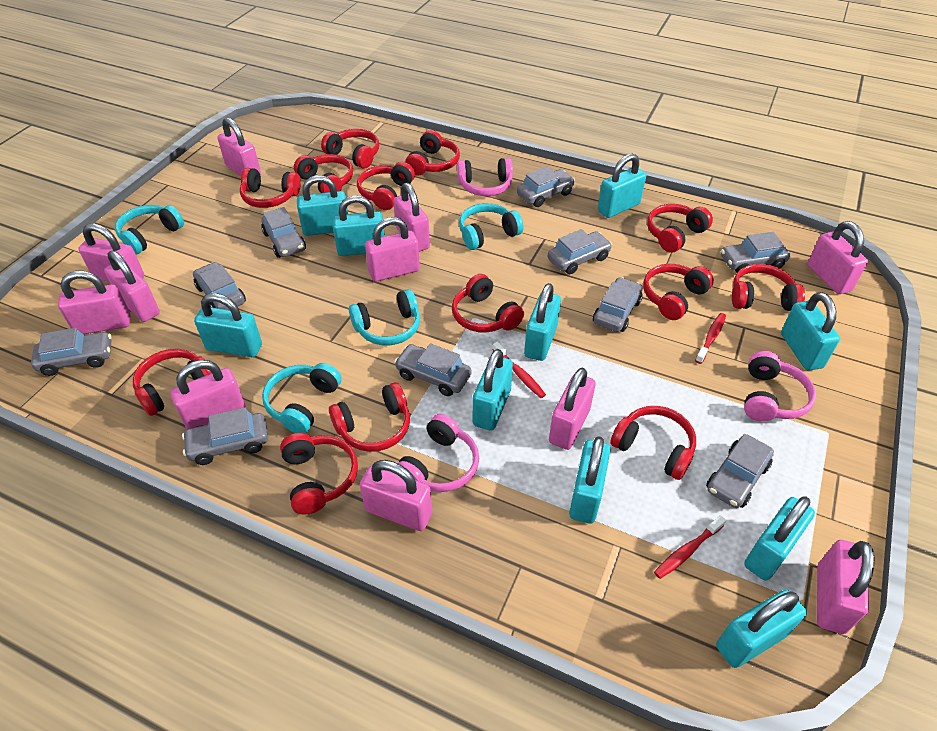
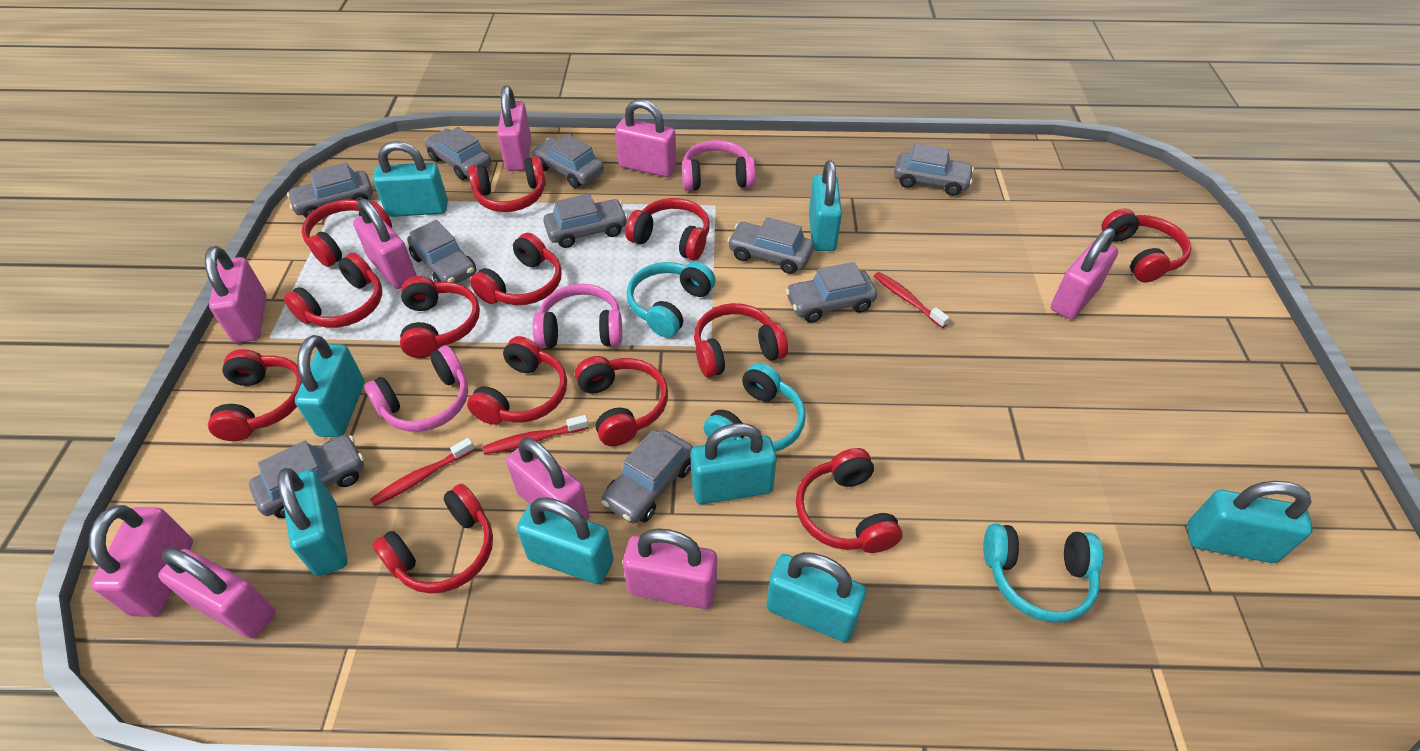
pink padlock: [58,271,131,334] [78,223,144,282] [104,250,160,322] [170,360,246,429] [217,117,261,176] [360,460,432,531] [365,217,420,282] [393,183,430,252] [549,368,596,450] [807,221,868,294] [817,540,874,634] = 11 -> [89,505,193,617] [158,548,276,639] [205,246,267,343] [353,199,417,289] [497,86,531,171] [506,437,590,521] [615,99,677,177] [623,528,717,609] [1051,228,1118,319] = 9
turquoise headphones: [115,205,184,255] [262,363,342,433] [349,289,420,345] [459,203,524,250] = 4 -> [627,262,716,338] [704,363,806,452] [983,523,1103,623] = 3
turquoise padlock: [194,293,262,357] [297,175,348,236] [332,195,385,256] [473,349,513,431] [524,283,561,361] [569,436,611,524] [598,154,646,218] [716,590,807,668] [744,496,815,581] [781,292,840,370] = 10 -> [277,468,348,577] [295,335,364,437] [373,141,448,217] [517,497,613,584] [691,423,777,504] [766,552,866,642] [809,160,842,251] [1187,481,1313,563] = 8

